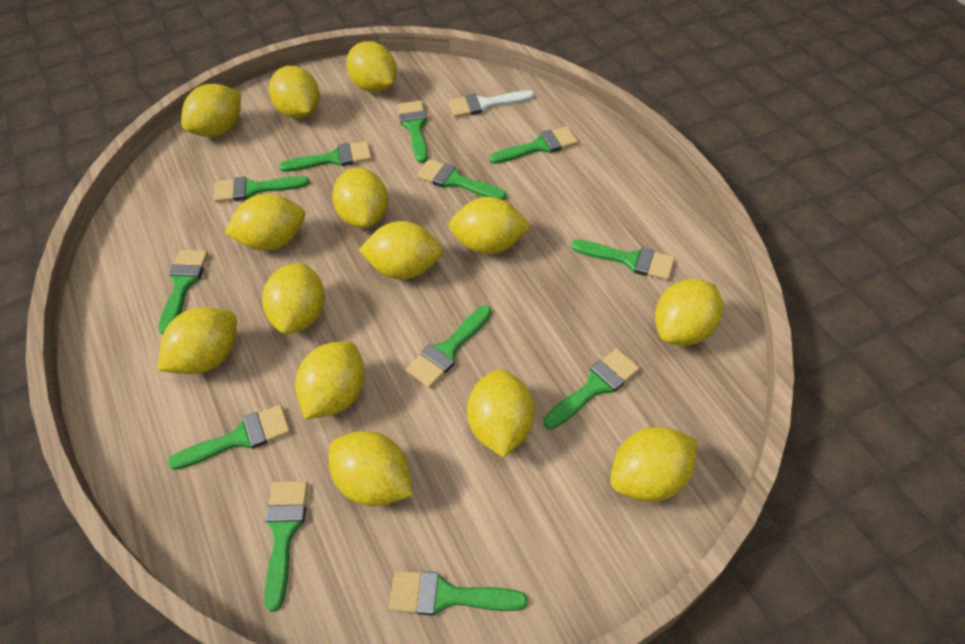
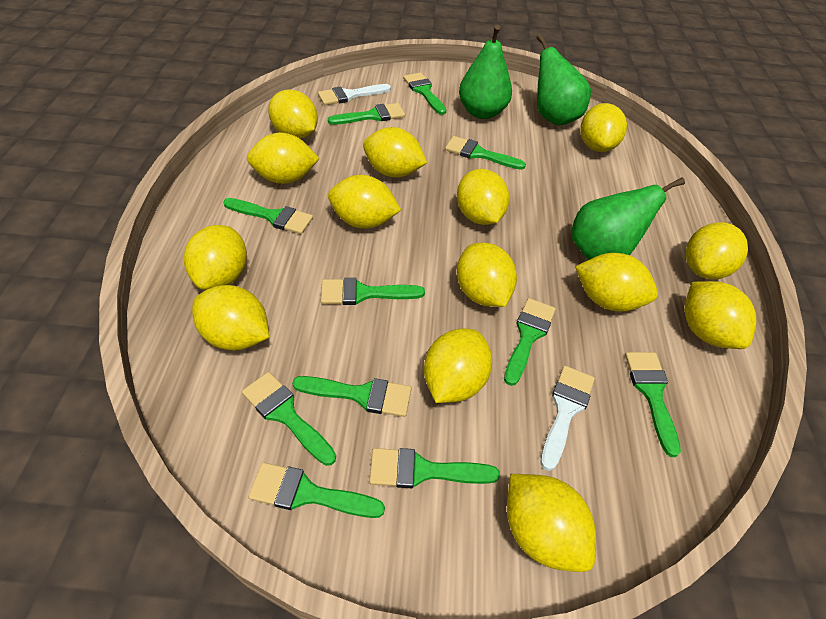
green brush: [158,250,208,335] [168,405,290,470] [214,176,310,202] [264,481,308,612] [279,141,372,172] [389,571,528,616] [398,100,428,163] [406,306,492,388] [416,159,506,200] [489,126,578,164] [544,348,640,429] [571,240,675,280] = 12 -> [223,198,313,234] [242,372,336,466] [248,462,385,518] [292,376,412,417] [321,278,425,305] [328,103,405,125] [370,448,500,488] [403,72,446,115] [445,136,526,170] [504,298,556,386] [625,352,681,457] = 11
green pear: none = 0 -> [459,25,512,119] [536,34,591,126] [571,177,685,260] = 3
white brush: [448,90,535,117] = 1 -> [318,84,391,105] [541,366,595,471] = 2

